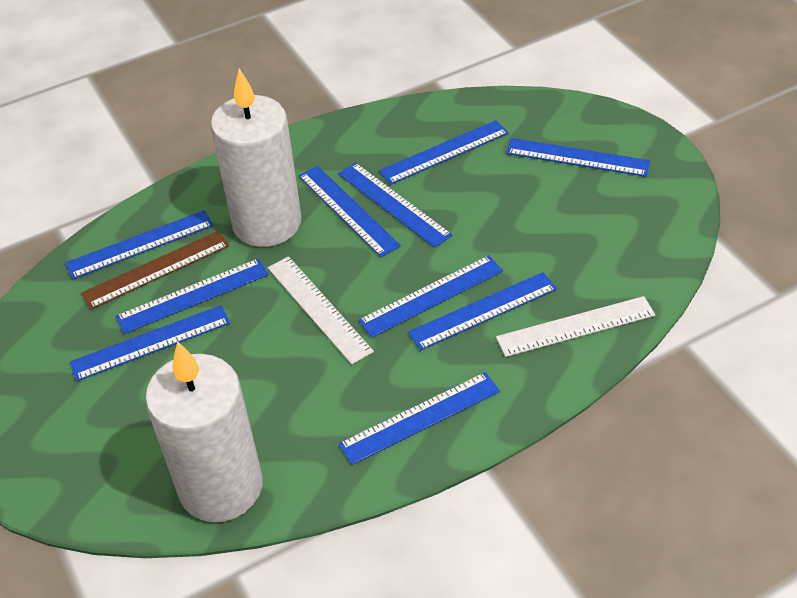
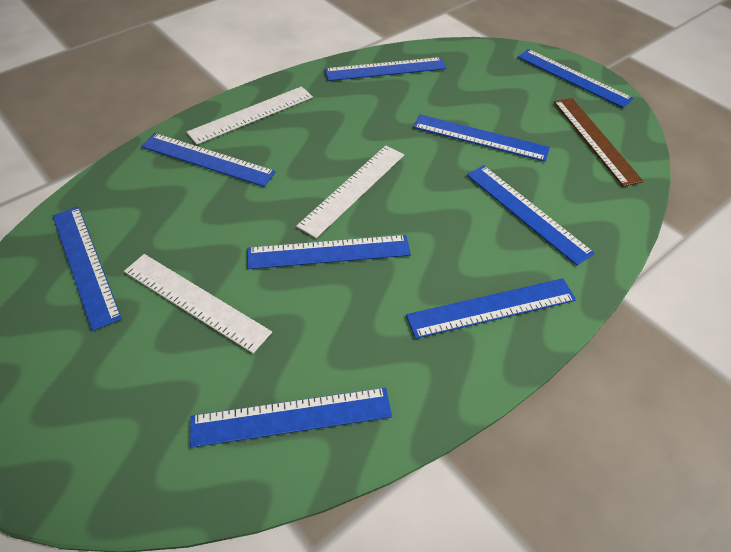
blue ruler: [65,210,213,280] [69,305,230,381] [115,258,269,334] [298,166,401,257] [338,162,453,248] [338,372,500,465] [358,255,503,338] [379,120,509,185] [408,272,557,350] [506,138,650,177] = 10 -> [52,207,122,331] [141,133,276,187] [190,388,392,448] [247,235,411,269] [325,57,446,81] [406,278,576,339] [413,114,550,162] [467,165,595,266] [517,49,633,108] = 9
white candle: [145,341,263,522] [210,68,302,247] = 2 -> none = 0
white ruler: [268,256,374,364] [496,296,655,357] = 2 -> [124,254,272,353] [186,86,313,145] [296,145,404,238] = 3

